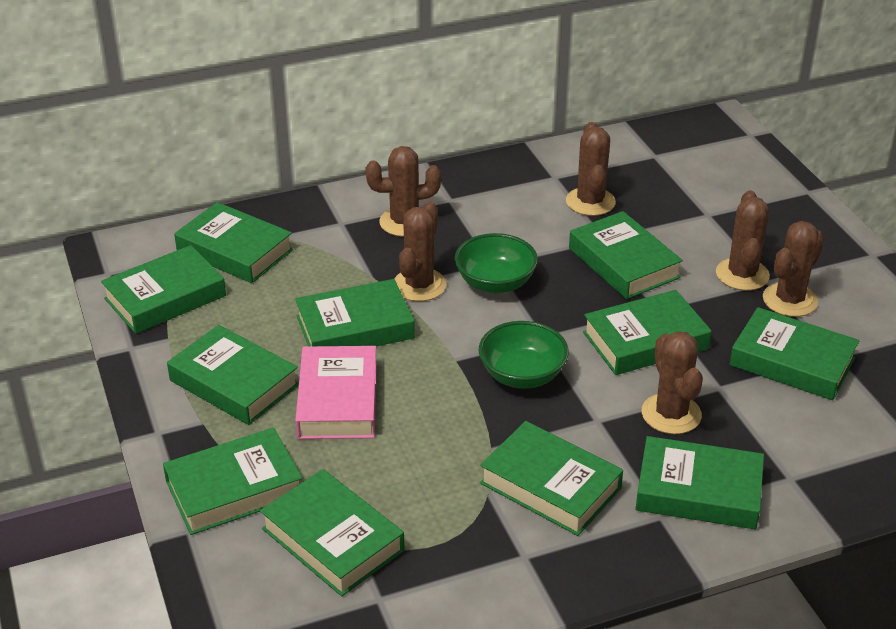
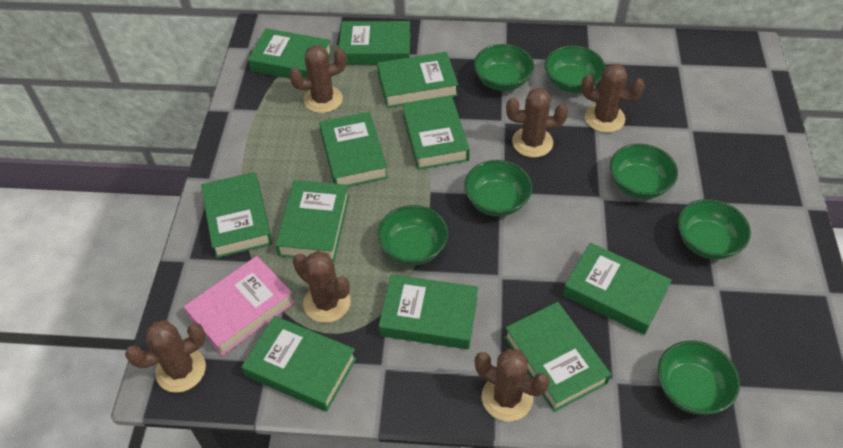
green bowl: [455,233,538,293] [479,321,569,389] = 2 -> [377,205,448,265] [464,160,533,216] [474,44,534,91] [545,45,606,93] [610,144,678,199] [658,340,740,415] [678,199,751,259] = 7

